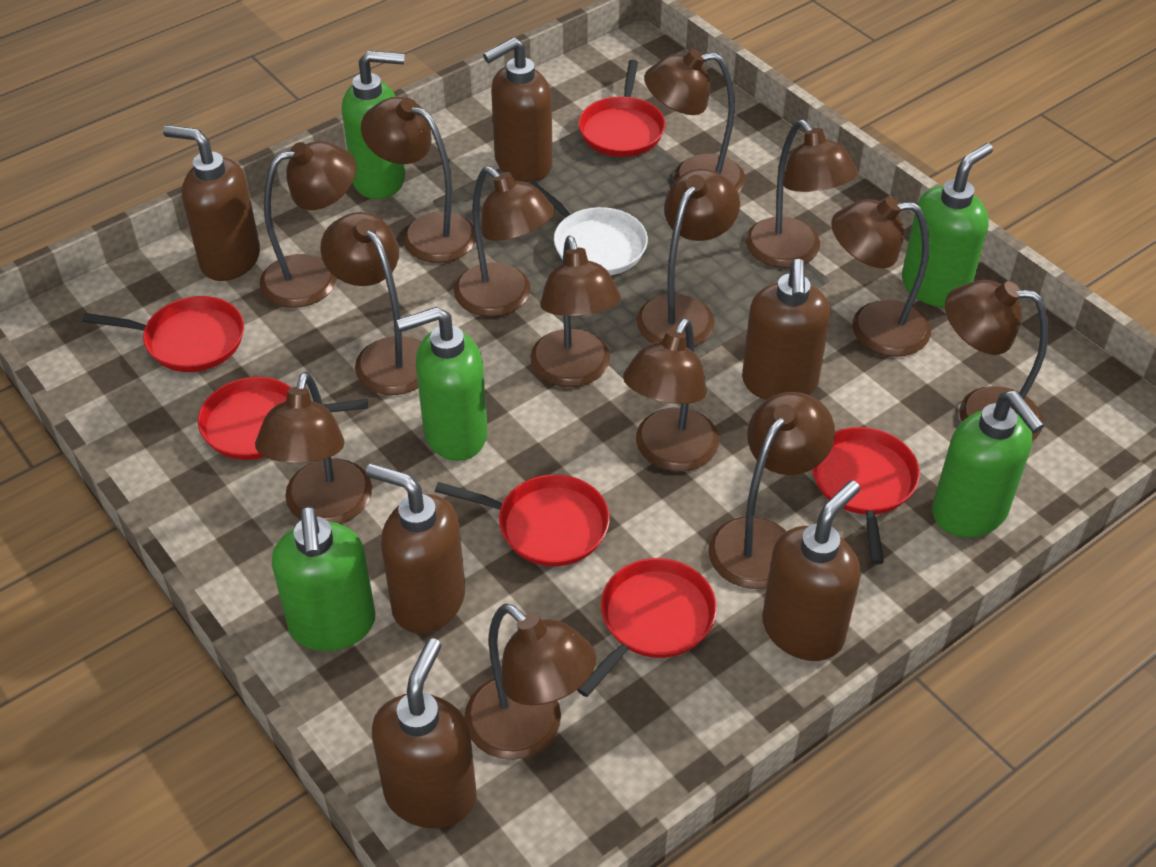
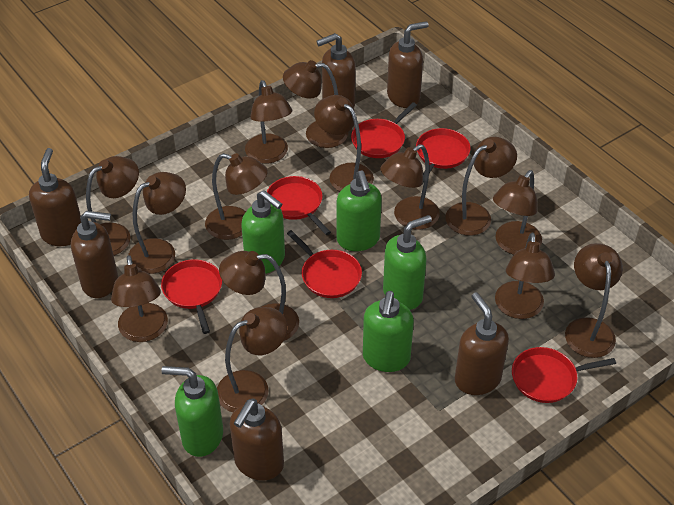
white pan: [529,181,648,275] = 1 -> none = 0

